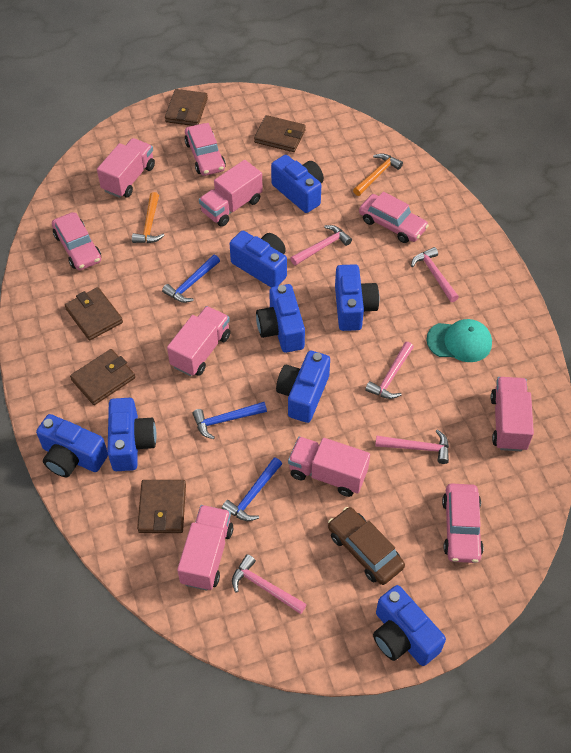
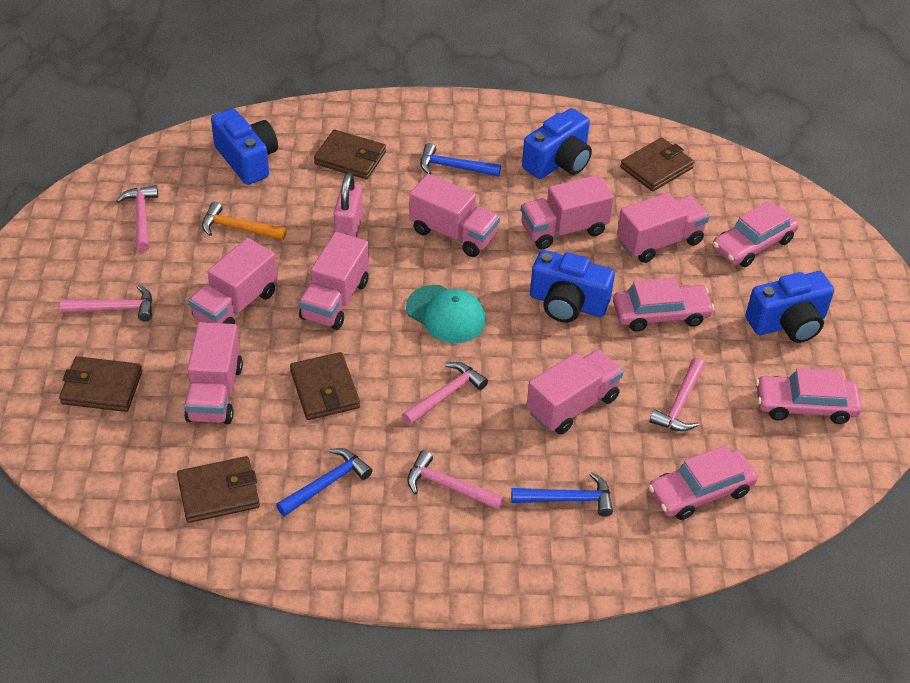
blue camera: [36,414,108,477] [107,398,157,471] [230,231,287,287] [256,284,305,353] [271,155,324,213] [276,351,330,423] [335,264,379,331] [373,585,446,666] = 8 -> [211,108,278,185] [522,108,592,179] [530,250,615,322] [746,271,834,343] = 4
brown car: [328,507,405,585] = 1 -> none = 0
orange hammer: [132,192,165,243] [353,153,403,196] = 2 -> [202,202,287,240] = 1
pink padlock: none = 0 -> [334,172,363,238] = 1
pink truck: [97,138,155,198] [167,306,231,376] [177,505,233,591] [199,160,263,227] [288,437,370,497] [490,377,534,451] = 6 -> [184,322,243,424] [188,238,277,324] [299,232,369,330] [409,174,500,257] [521,175,614,249] [526,349,624,435] [617,193,709,263] = 7

